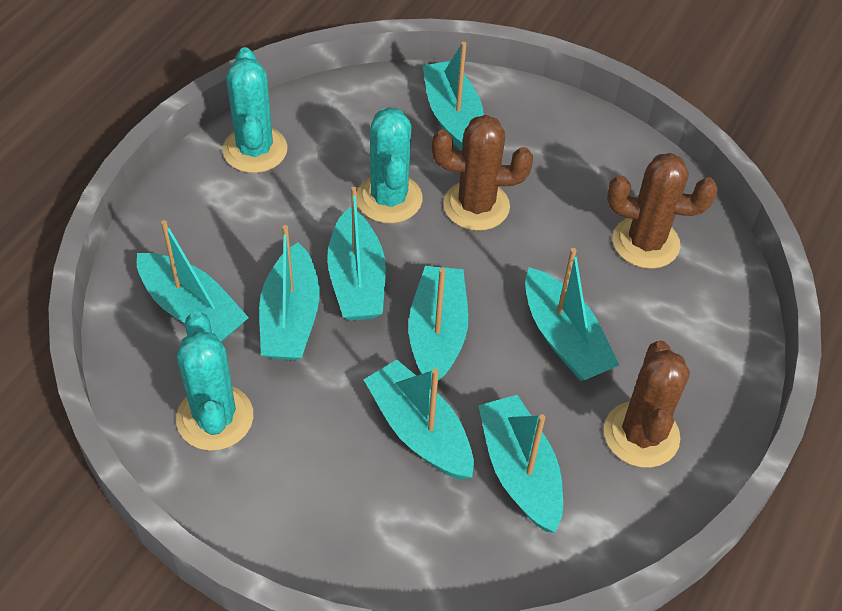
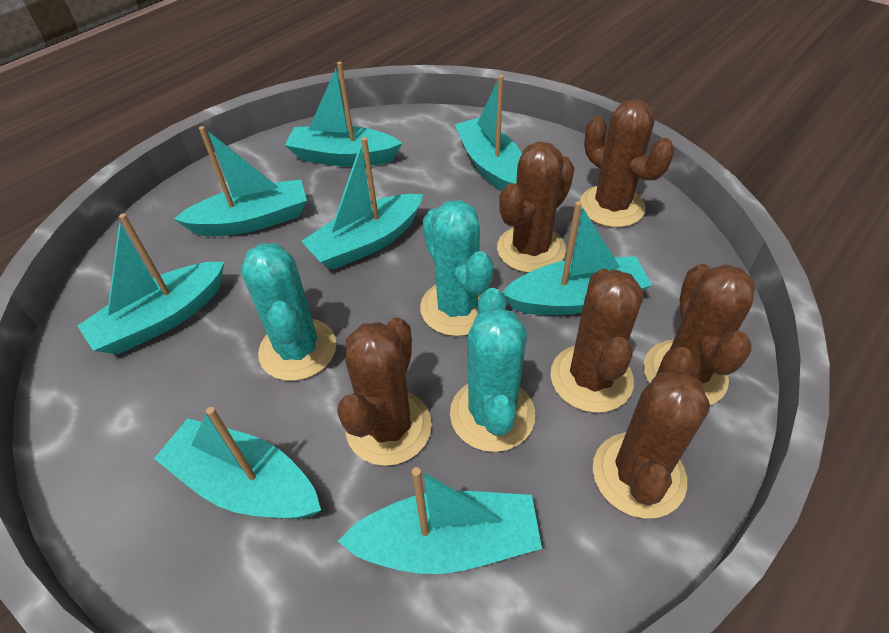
brown cactus: [432,115,533,231] [604,341,690,468] [607,153,718,269] = 3 -> [337,317,432,466] [497,142,574,273] [550,269,644,413] [580,99,674,227] [593,347,710,518] [644,264,756,405] = 6

